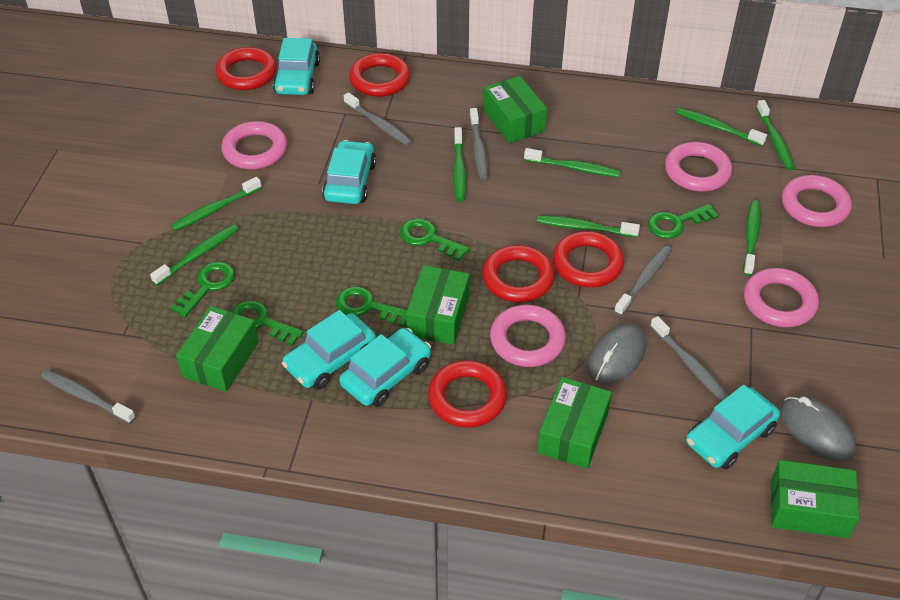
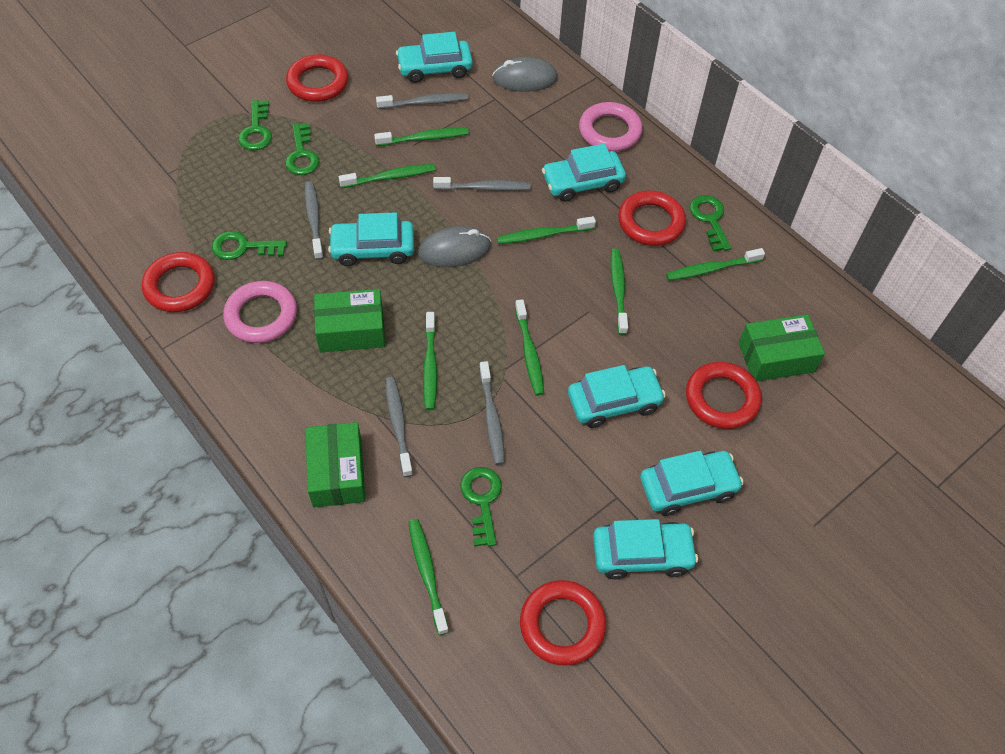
green box: [176,306,259,392] [406,265,470,345] [483,76,547,143] [537,377,612,469] [771,460,860,538] = 5 -> [305,422,366,507] [314,289,385,353] [739,314,825,381] = 3
pink ring: [221,121,287,169] [490,305,566,367] [665,142,732,191] [744,268,819,327] [782,175,852,227] = 5 -> [223,281,297,343] [579,102,642,152] = 2
turquoise car: [273,38,320,95] [282,310,376,390] [322,140,376,204] [339,328,431,407] [686,385,780,470] = 5 -> [328,212,414,266] [396,32,473,83] [542,143,626,202] [568,365,666,428] [593,519,698,579] [640,451,744,516] = 6

